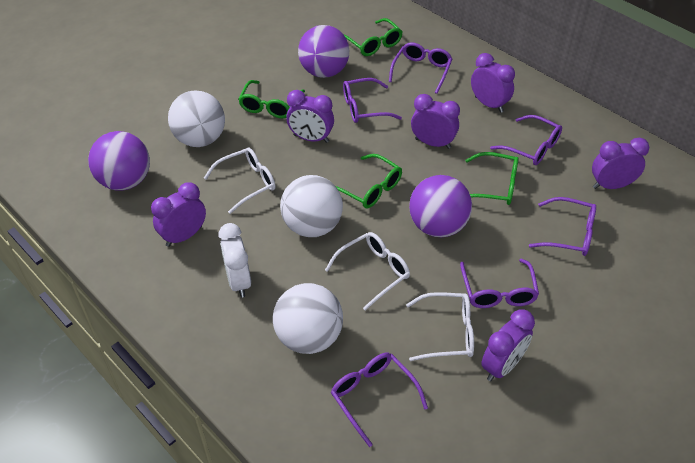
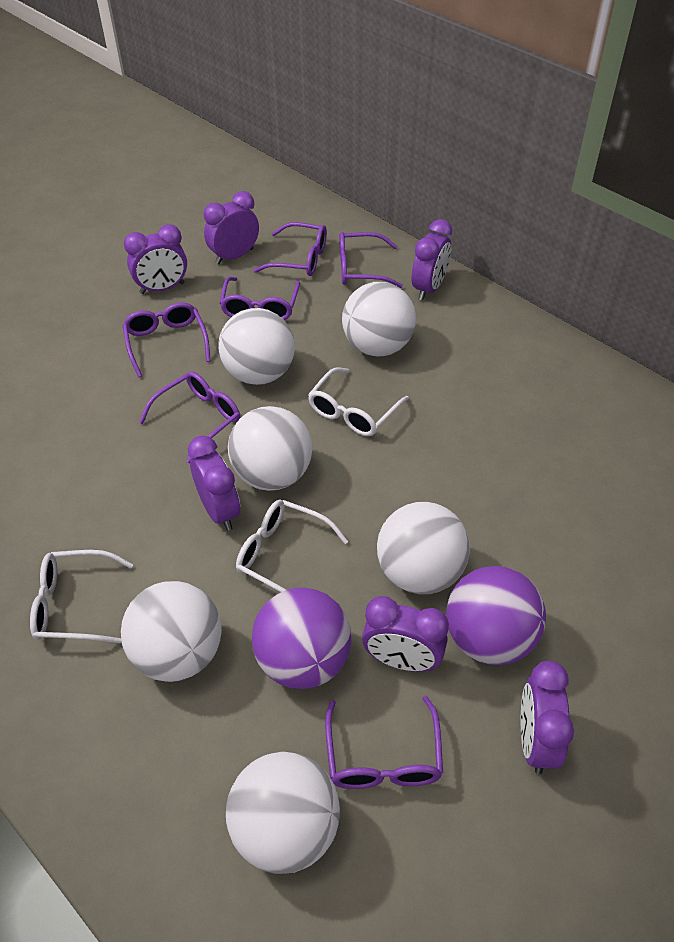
green glasses: [238,80,305,119] [336,154,402,208] [343,18,403,56] [465,152,519,205] = 4 -> none = 0
purple ball: [88,131,150,191] [298,25,349,78] [409,175,472,237] = 3 -> [252,588,351,689] [446,566,546,665] = 2
white ball: [168,90,225,147] [273,283,343,354] [280,175,343,237] = 3 -> [121,581,222,682] [218,308,295,385] [226,752,340,874] [228,406,312,491] [342,282,416,357] [377,502,470,594] = 6
white clock: [219,223,251,298] = 1 -> none = 0

